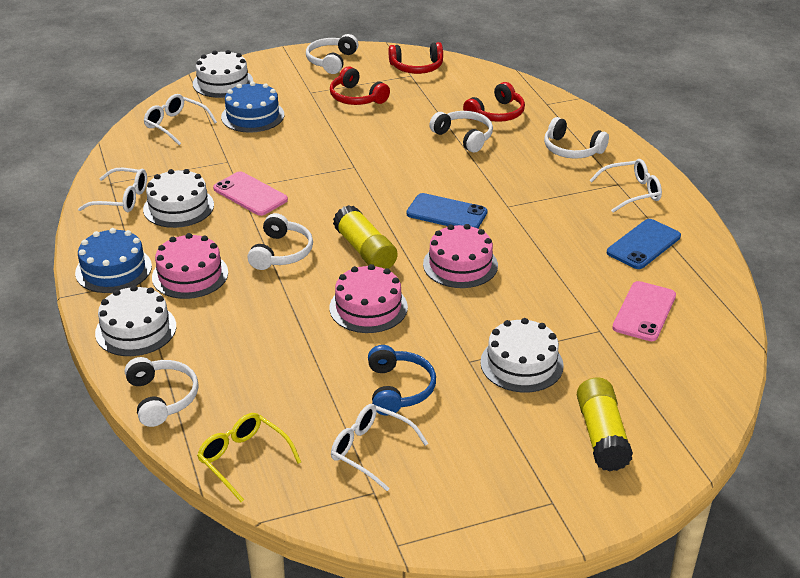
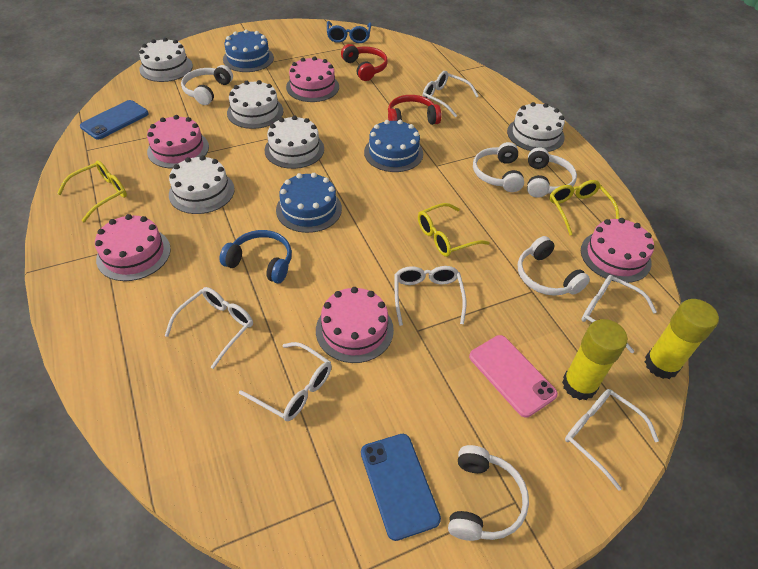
blue cake: [75,228,152,293] [221,81,284,133] = 2 -> [223,29,274,72] [276,173,342,233] [364,120,423,172] = 3
blue glasses: none = 0 -> [327,21,371,43] = 1
pink cake: [152,233,228,299] [330,264,408,333] [423,224,498,288] = 3 -> [95,214,171,281] [147,115,209,168] [286,56,339,102] [316,287,394,363] [581,218,654,283] = 5
pink phone: [213,171,288,216] [612,281,676,341] = 2 -> [469,335,558,418] = 1
red headphones: [330,66,390,105] [389,42,443,74] [463,82,525,122] = 3 -> [341,44,388,81] [388,95,441,125] = 2
white cake: [95,285,176,356] [143,169,214,228] [193,50,253,98] [480,318,564,393] = 4 -> [139,38,193,82] [169,155,235,214] [227,80,283,129] [264,115,324,169] [507,102,565,152] = 5
white glasses: [78,168,147,212] [144,94,217,145] [331,404,428,491] [589,159,662,213] = 4 -> [165,287,253,369] [239,342,332,421] [395,266,466,326] [422,71,479,117] [565,389,659,491] [581,275,657,353] = 6
yellow glasses: [197,413,301,502] = 1 -> [57,161,127,222] [418,203,490,257] [549,180,619,235] = 3

